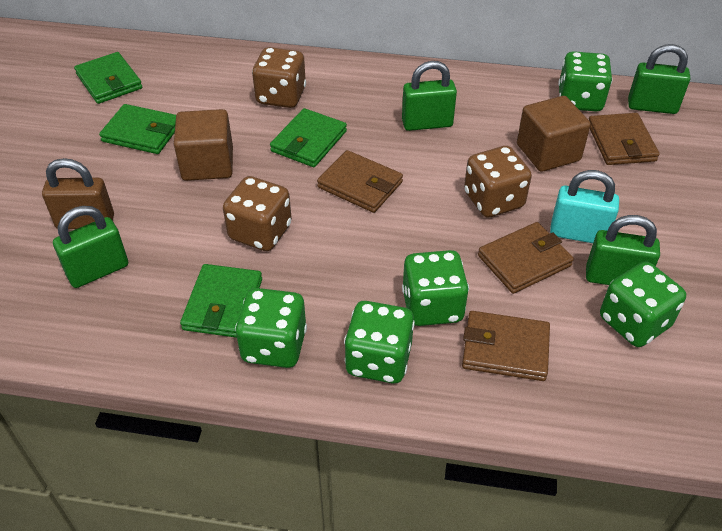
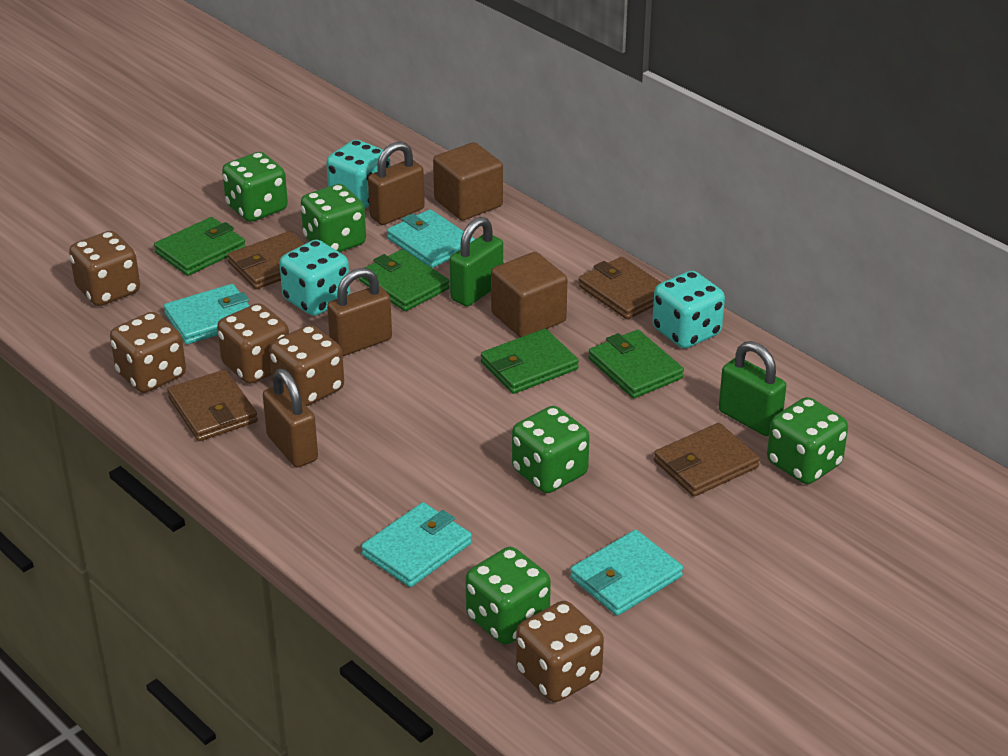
brown dice: [223,176,292,251] [252,47,306,108] [464,146,532,218] = 3 -> [69,231,140,306] [110,312,186,393] [217,303,289,384] [269,325,344,406] [516,601,604,702] = 5
brown padlock: [42,158,114,229] = 1 -> [263,369,318,467] [327,268,392,356] [368,142,425,225] = 3
green padlock: [53,206,128,288] [402,61,457,131] [586,215,660,285] [628,44,690,114] = 4 -> [450,217,503,306] [719,341,786,436] = 2
turquoise dice: none = 0 -> [279,240,350,316] [326,140,390,208] [652,271,725,348] = 3
turquoise padlock: [550,170,619,243] = 1 -> none = 0
turquoise wallet: none = 0 -> [164,284,250,344] [361,502,472,587] [387,209,475,268] [570,530,683,616] = 4

